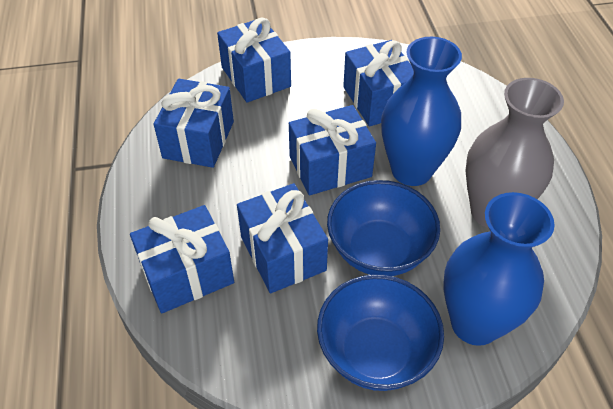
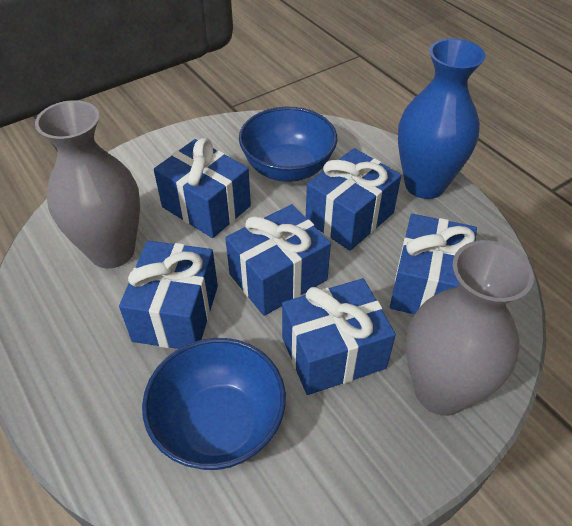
blue vase: [381,37,462,186] [444,192,555,346] = 2 -> [398,38,486,199] = 1
grey vase: [465,78,564,228] = 1 -> [35,100,140,268] [406,240,534,416] = 2

